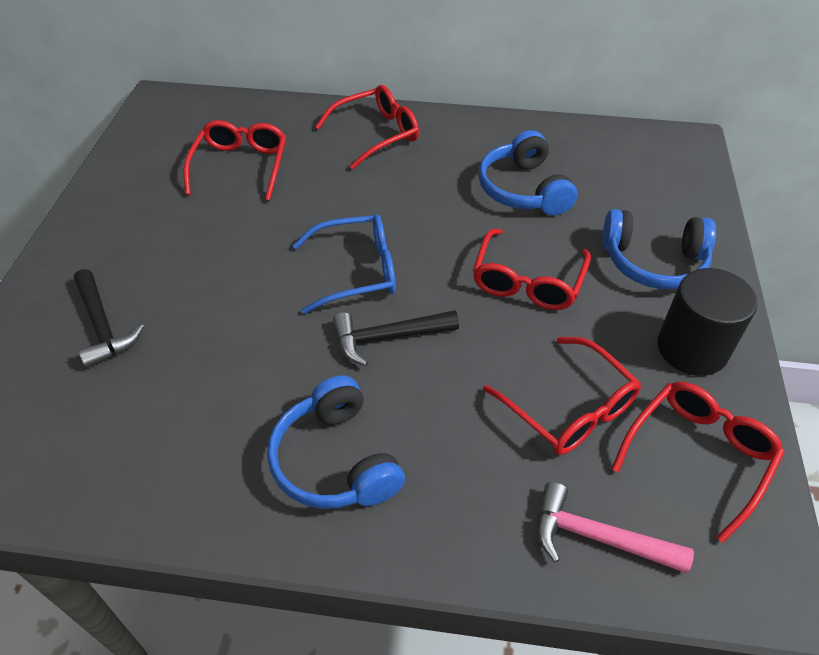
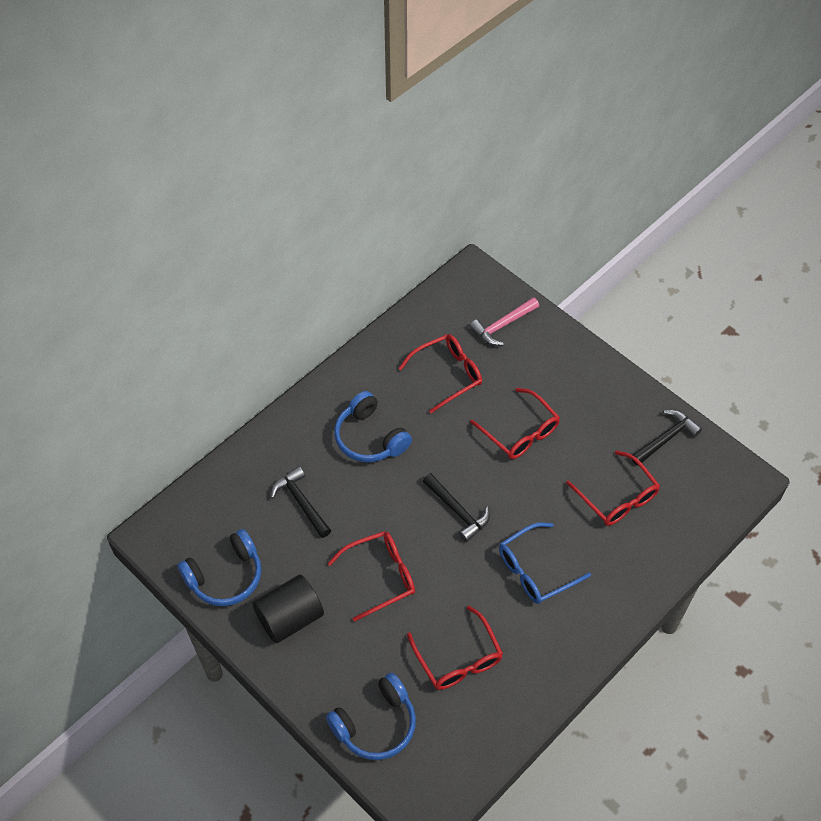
black hammer: [74,269,144,368] [333,310,459,366] = 2 -> [271,466,331,538] [423,473,490,542] [632,410,702,466] = 3

